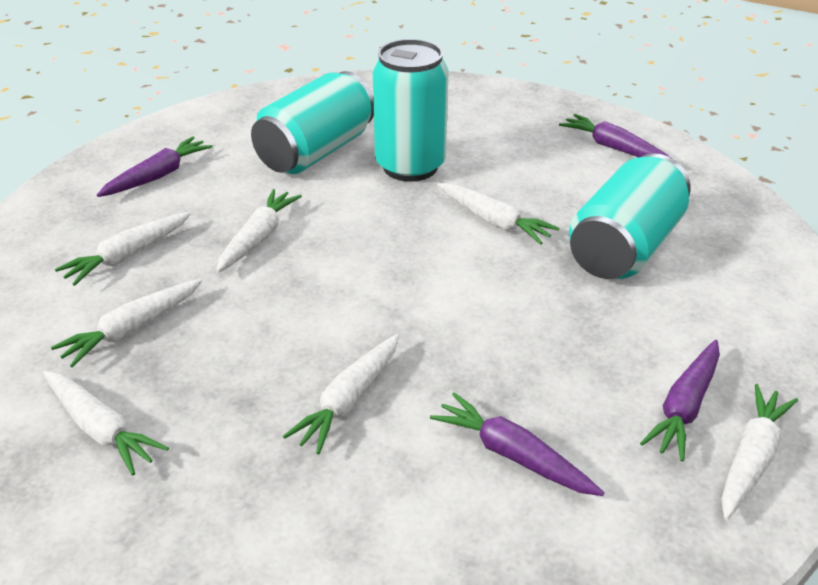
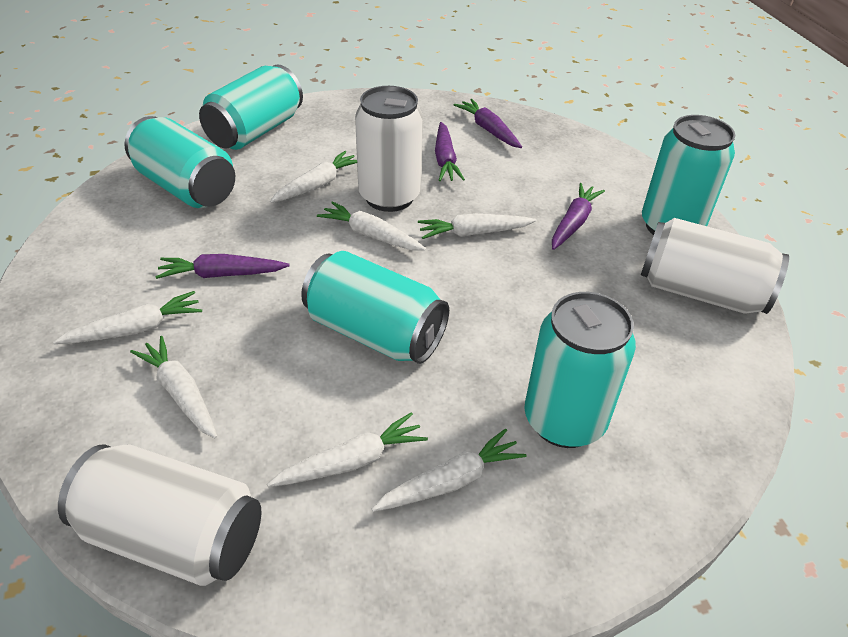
turquoise can: [251,71,374,174] [373,39,449,182] [569,153,691,279] = 3 -> [124,116,235,208] [199,65,303,150] [301,251,449,364] [524,292,636,448] [642,115,736,235] = 5
white can: none = 0 -> [58,444,261,586] [355,86,423,212] [641,218,789,314] = 3

